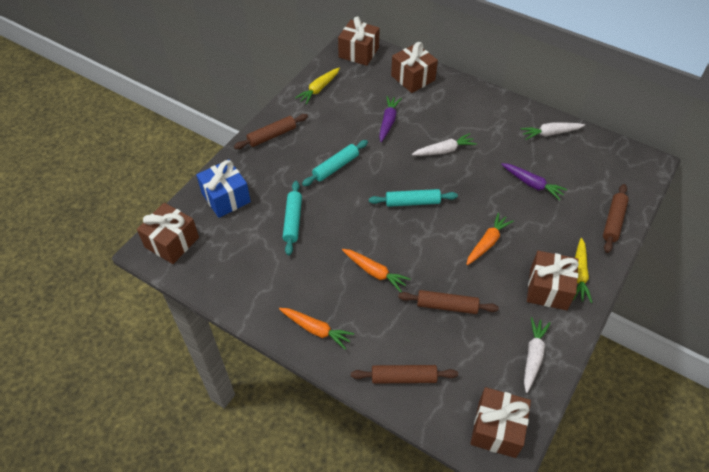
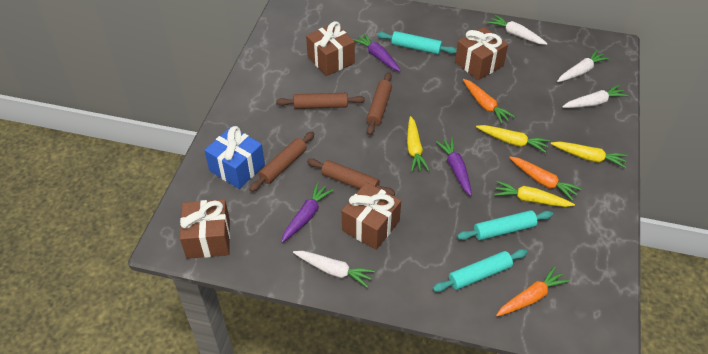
brown gift: [137,203,199,264] [338,16,380,66] [391,42,438,93] [470,387,531,458] [527,251,579,310] = 5 -> [180,199,230,259] [306,21,355,76] [342,182,401,250] [455,27,508,80] = 4
purple carrot: [379,96,402,142] [501,163,567,200] = 2 -> [281,182,333,243] [353,33,401,71] [436,138,472,196] = 3
white carrot: [412,133,477,156] [520,123,585,140] [524,317,550,393] = 3 -> [293,251,375,288] [487,15,548,45] [557,50,609,82] [562,85,628,108] = 4
yellow carrot: [295,67,340,105] [573,238,592,303] = 2 -> [407,116,430,172] [476,125,550,153] [494,181,575,207] [551,141,628,168] = 4

